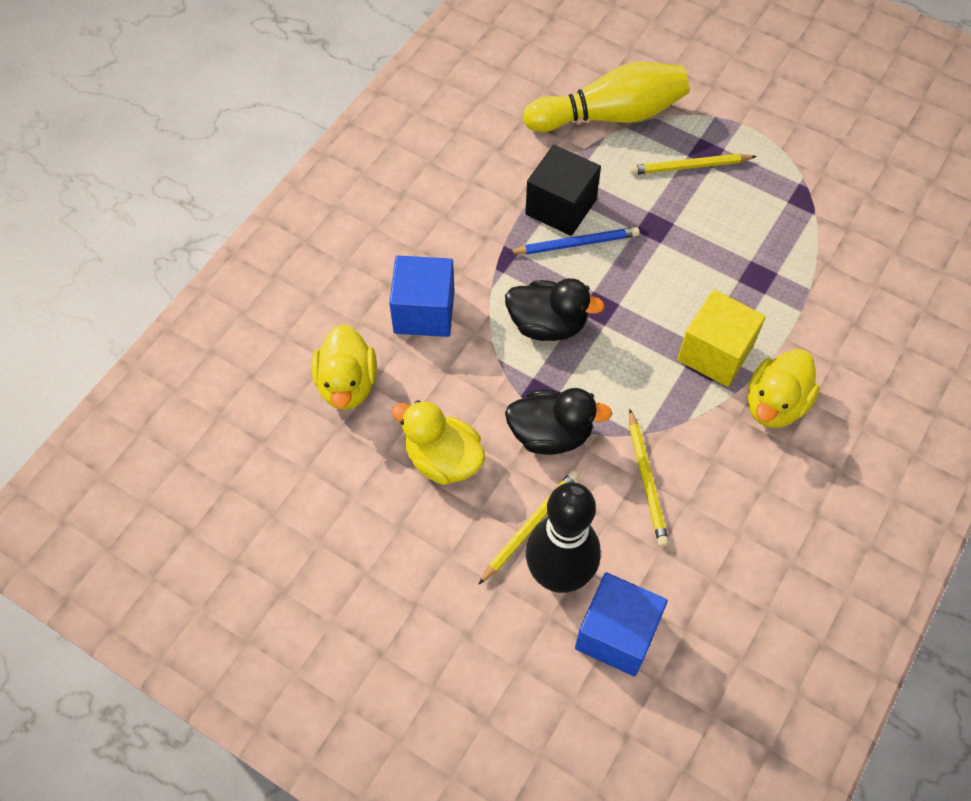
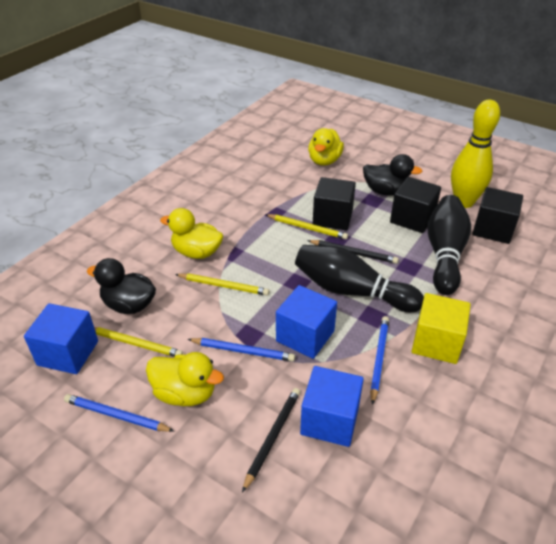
black bowling pin: [526,482,601,593] = 1 -> [295,245,424,312] [428,195,471,295] = 2
black cube: [525,145,601,236] = 1 -> [313,177,356,230] [390,177,441,233] [472,187,523,244] = 3
black pencil: none = 0 -> [242,388,300,493] [307,240,399,264] = 2
blue cube: [389,256,454,337] [575,572,668,676] = 2 -> [24,303,98,374] [276,285,337,359] [300,366,364,447] = 3
blue pencil: [508,227,639,255] = 1 -> [64,394,174,432] [188,338,295,362] [370,316,389,405] = 3

